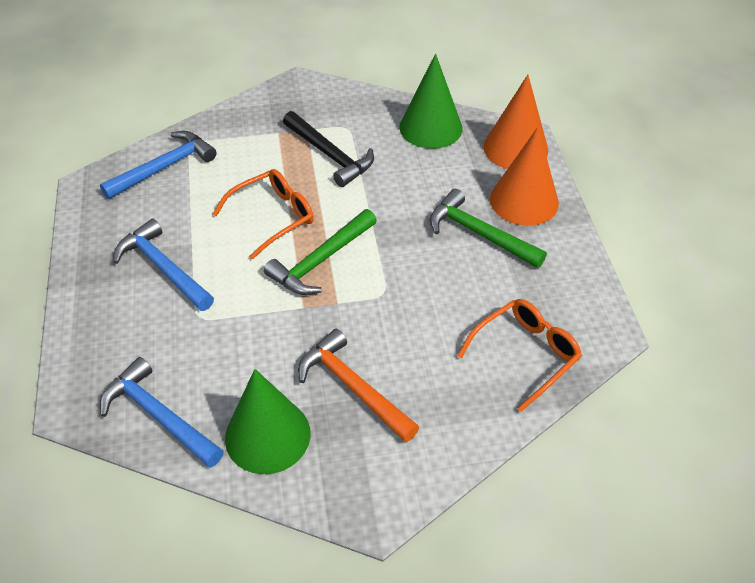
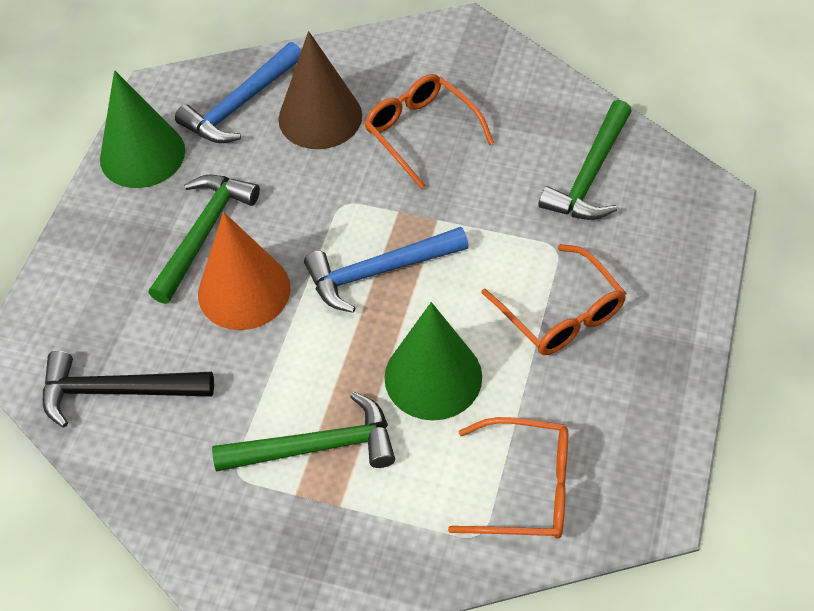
blue hammer: [100,131,217,199] [100,357,224,468] [113,219,214,311] = 3 -> [175,42,301,143] [304,227,469,313] = 2
brown cone: none = 0 -> [278,31,362,149] = 1
green hammer: [264,209,377,295] [430,189,547,268] = 2 -> [149,175,260,304] [212,392,395,471] [538,100,632,220] = 3
orange cone: [484,75,548,169] [490,127,559,226] = 2 -> [198,212,291,330] = 1
orange glasses: [213,169,314,259] [457,299,582,412] = 2 -> [365,74,494,189] [448,417,568,539] [481,244,626,355] = 3
orange hammer: [298,329,419,442] = 1 -> none = 0

